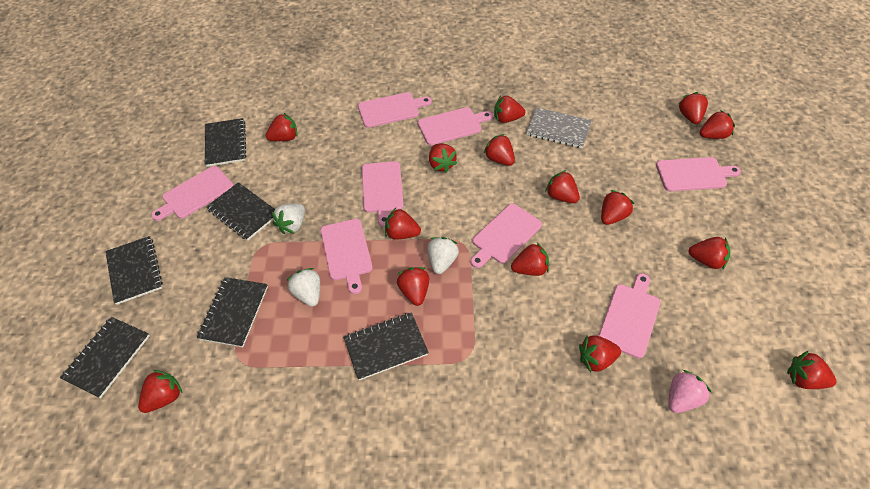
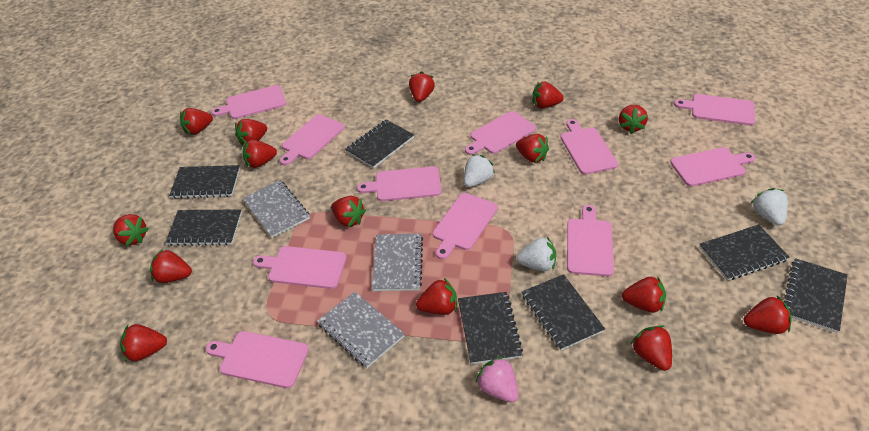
black notebook: [60,317,150,398] [105,236,163,305] [197,277,268,347] [205,118,246,167] [206,182,275,241] [343,312,429,380] = 6 -> [165,209,242,246] [169,165,240,199] [345,120,414,168] [458,292,523,364] [522,274,605,351] [699,224,790,281] [783,258,848,333] = 7
grey notebook: [526,107,592,148] = 1 -> [242,180,310,238] [317,292,405,368] [372,233,423,291] = 3
pink cutting board: [151,166,234,221] [320,219,373,294] [358,92,432,128] [362,161,404,227] [418,107,493,145] [471,204,542,268] [598,273,660,358] [656,157,741,191] = 8 -> [206,331,309,388] [211,85,287,119] [253,246,347,289] [280,114,344,166] [357,166,442,201] [433,193,498,259] [465,111,536,155] [561,119,618,175] [567,205,614,276] [670,147,755,186] [674,94,755,125] = 11

